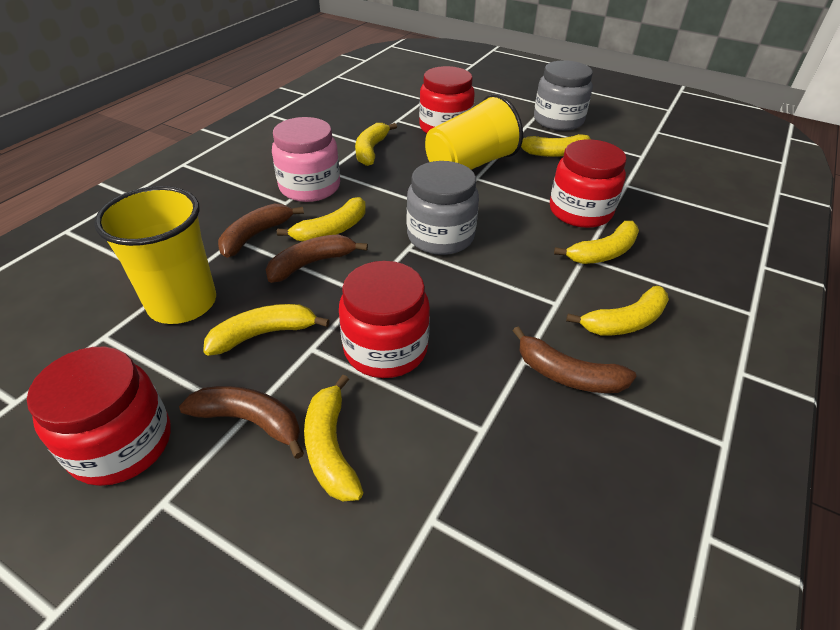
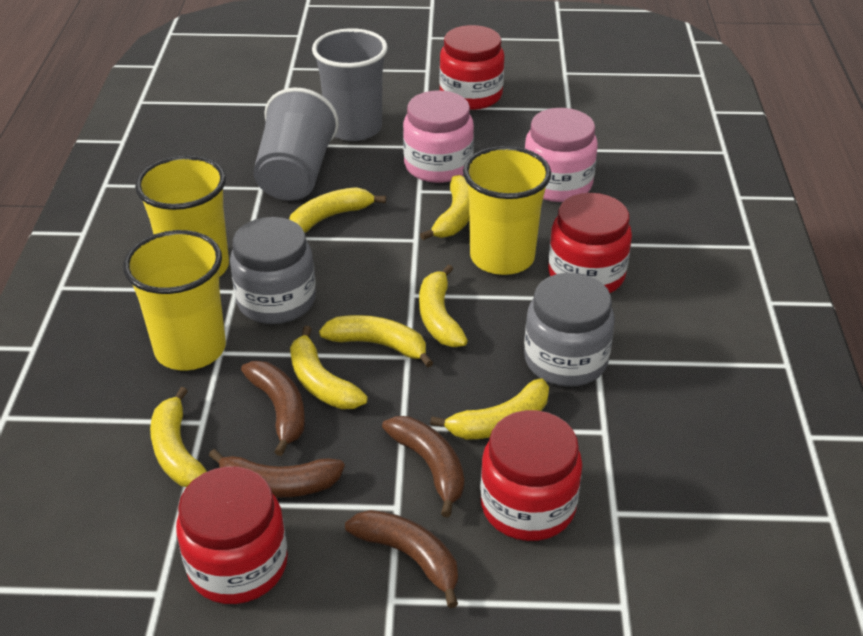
grey cup: none = 0 -> [253,88,339,201] [312,28,388,141] = 2
pink jar: [272,117,340,202] = 1 -> [403,90,474,183] [525,108,598,202] = 2
yellow cup: [94,186,216,324] [425,94,523,170] = 2 -> [123,230,226,370] [135,155,229,277] [463,146,551,275] = 3

